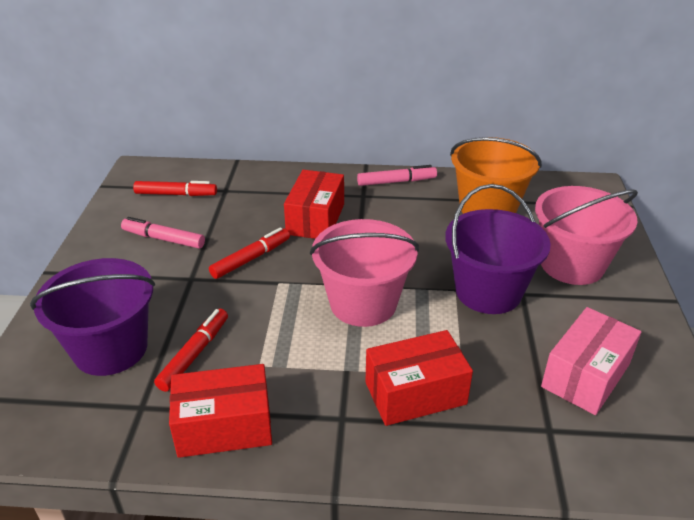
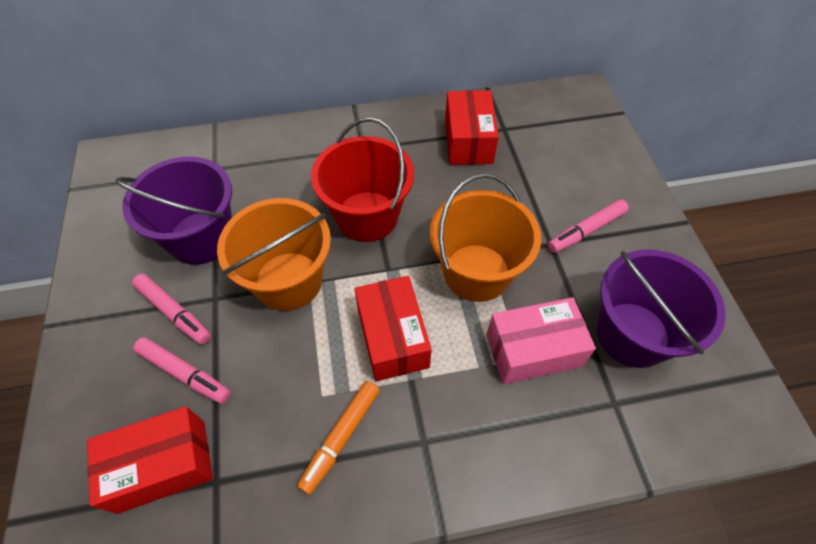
orange bucket: [450,137,542,214] = 1 -> [217,198,331,311] [430,173,541,302] = 2
orange marker: none = 0 -> [297,381,380,495] = 1
pink bucket: [310,219,419,327] [535,186,638,285] = 2 -> none = 0
pink marker: [121,217,205,249] [357,165,437,186] = 2 -> [132,274,211,345] [133,337,231,404] [548,199,629,253] = 3
red bucket: none = 0 -> [311,117,414,242] = 1
red marker: [133,181,217,196] [154,309,228,392] [209,227,290,279] = 3 -> none = 0

